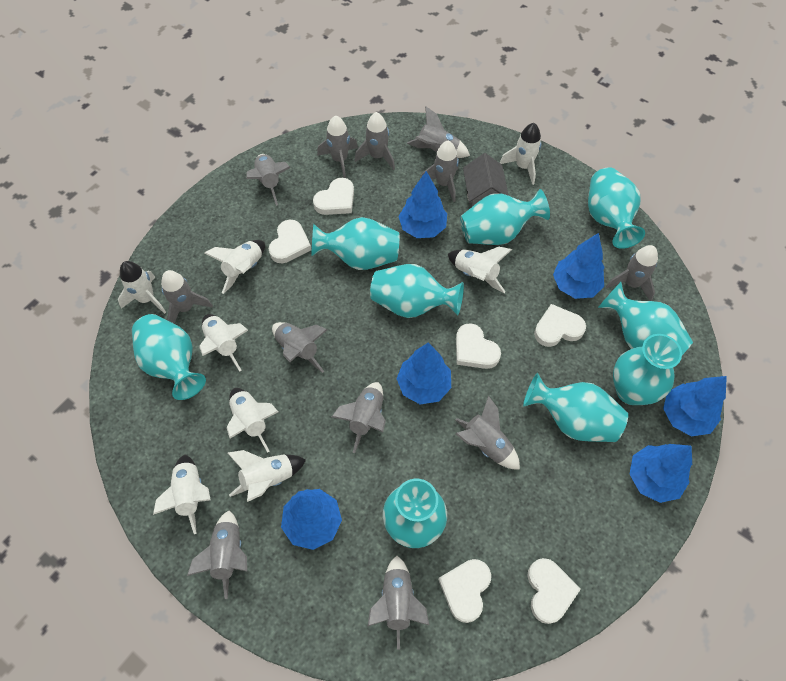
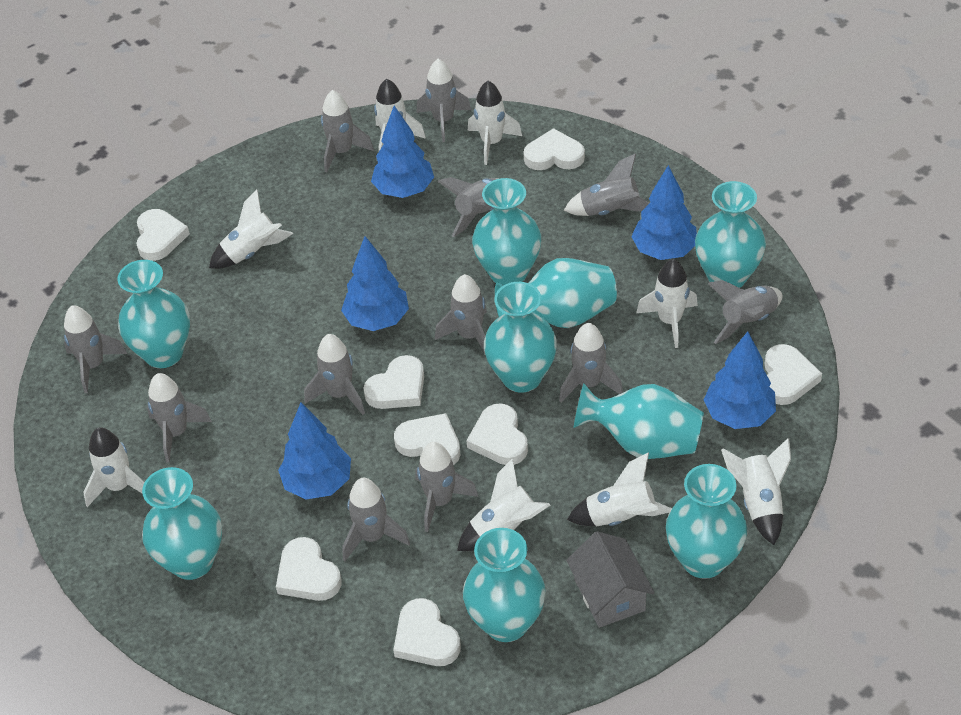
blue tree: [281,489,342,550] [396,343,451,404] [398,171,447,238] [553,233,605,299] [629,444,692,503] [663,376,727,436] = 6 -> [278,402,351,500] [341,236,409,331] [371,106,434,198] [631,165,697,260] [704,331,776,429] = 5
white heart: [269,220,311,263] [313,178,354,215] [438,559,491,623] [456,323,501,369] [527,558,581,624] [534,304,586,347] = 6 -> [136,209,190,261] [276,537,342,601] [364,355,424,409] [393,598,461,666] [394,413,461,465] [466,403,528,465] [523,128,585,170] [765,344,822,405] = 8

